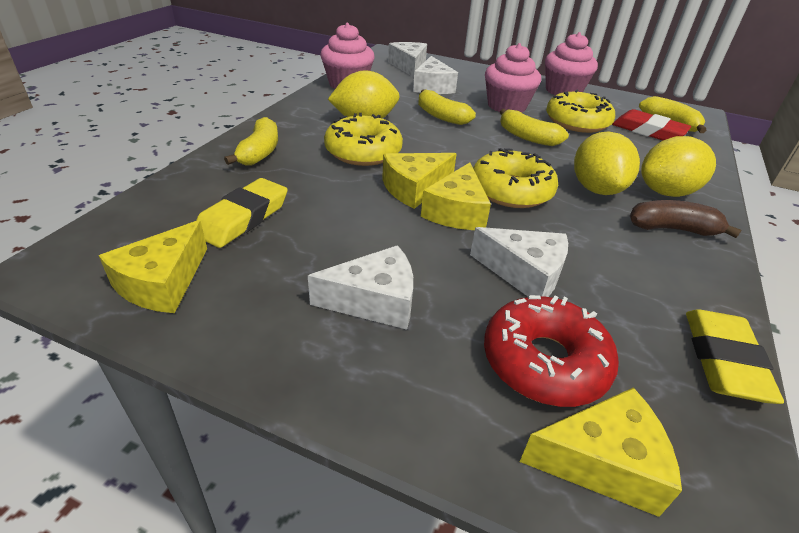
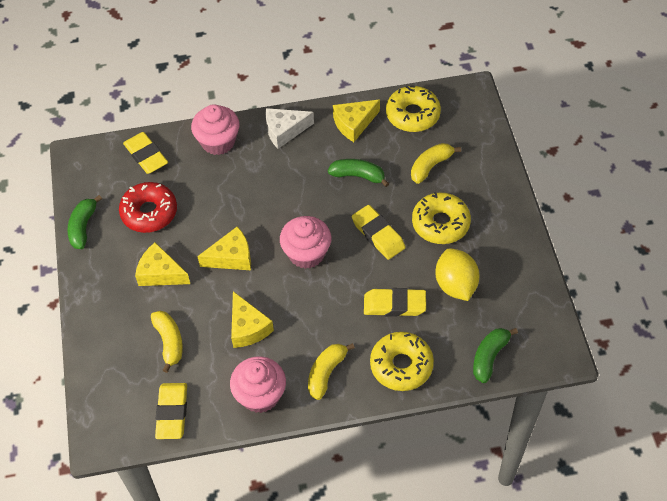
brown banana: [630,200,741,238] = 1 -> none = 0
green banana: none = 0 -> [67,195,102,249] [328,159,389,187] [473,328,518,383] = 3
red eraser: [612,109,691,140] = 1 -> none = 0
white cheese: [308,245,413,330] [388,42,427,77] [413,56,458,94] [470,227,568,297] = 4 -> [265,108,314,149] = 1
yellow banana: [224,117,278,166] [418,90,476,125] [500,109,569,146] [639,96,707,133] = 4 -> [151,311,183,373] [308,343,355,400] [411,143,461,184] = 3
yellow eraser: [196,178,288,248] [686,309,784,404] = 2 -> [123,132,168,174] [155,383,187,439] [352,205,406,260] [364,288,426,317] = 4
yellow lemon: [328,70,399,119] [574,131,640,195] [641,136,716,197] = 3 -> [435,248,479,301] = 1

